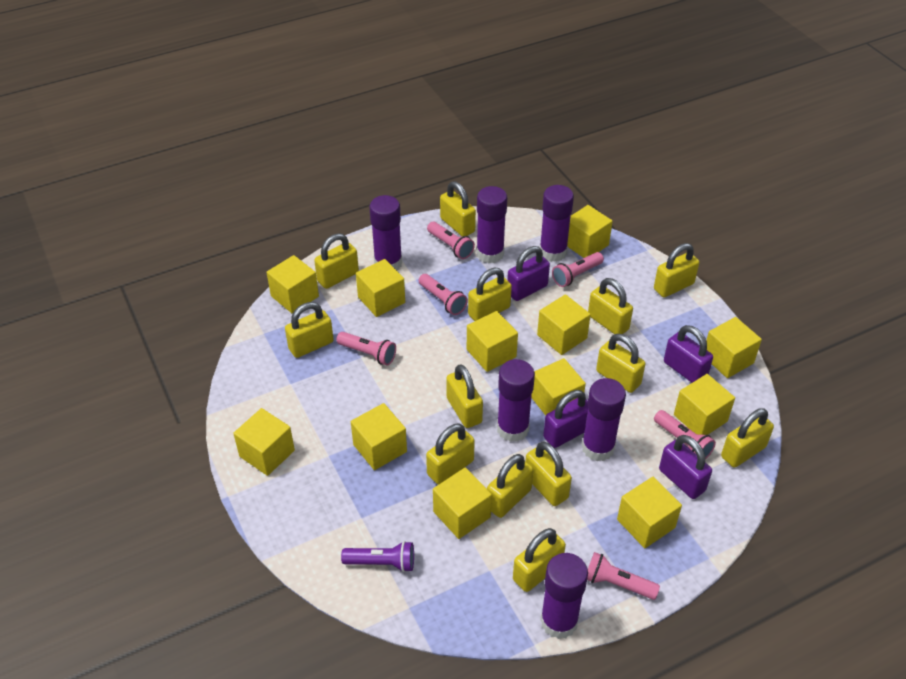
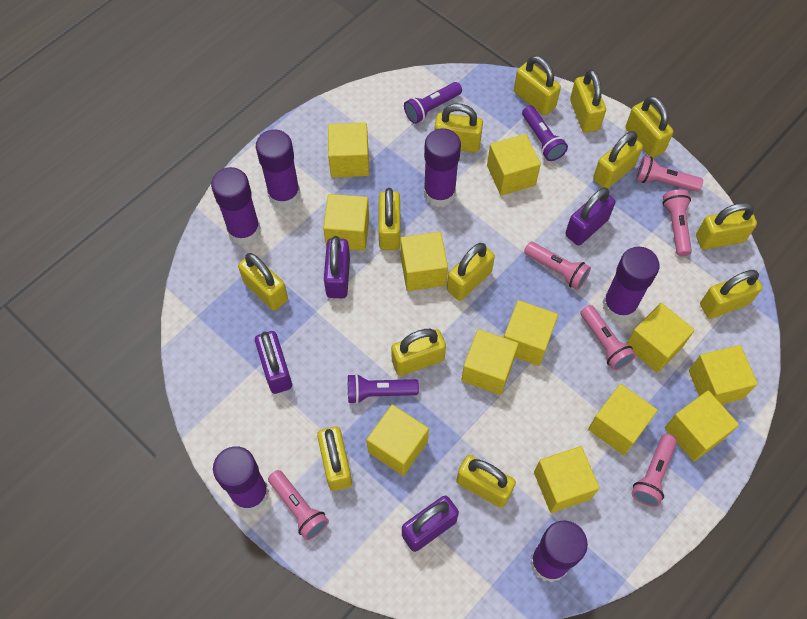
purple flashlight: [341,541,414,572] = 1 -> [348,374,419,404] [404,82,462,124] [522,106,568,161] = 3

